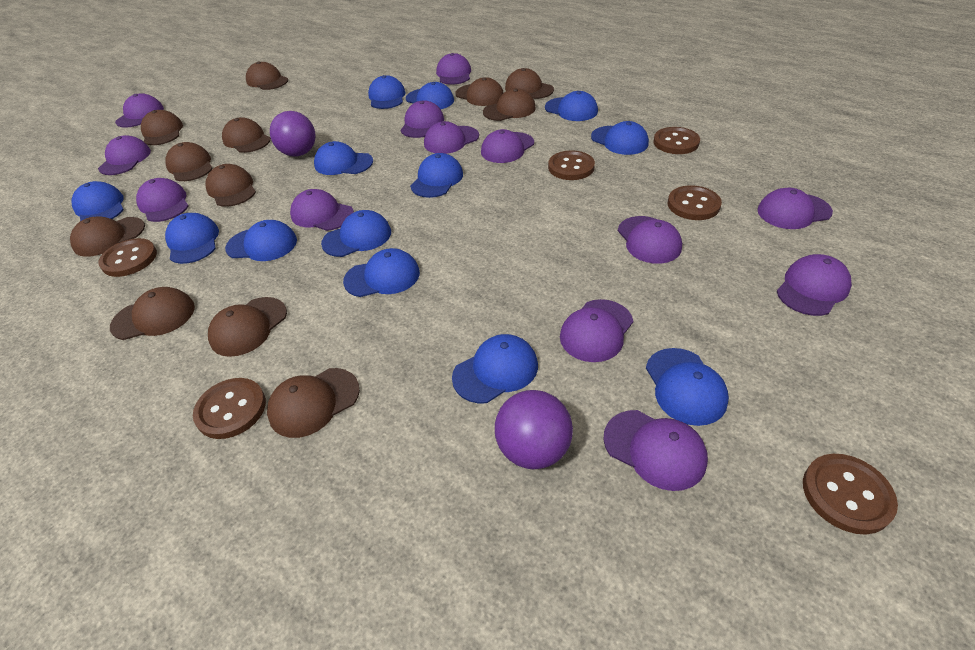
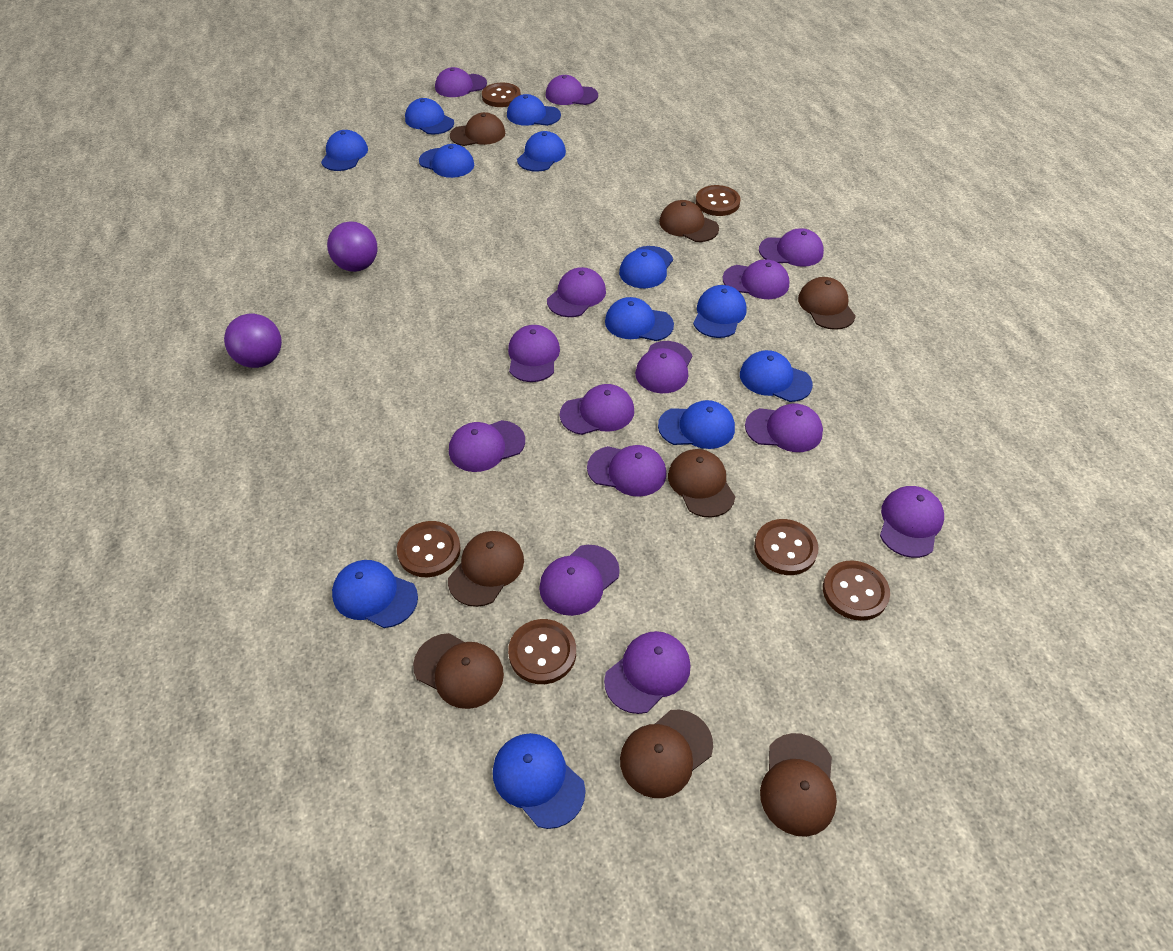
blue cap: [71,181,124,221] [165,213,219,264] [225,220,297,261] [314,141,373,175] [321,210,391,257] [343,248,420,297] [368,75,406,109] [406,82,454,109] [410,153,463,198] [452,334,538,403] [545,91,598,121] [591,121,649,155] [646,348,729,426] = 13 -> [321,130,368,171] [332,560,418,628] [405,98,454,135] [419,144,474,178] [493,733,585,829] [507,94,561,126] [517,131,566,172] [605,297,674,341] [619,246,673,288] [658,400,735,449] [693,285,747,338] [740,350,813,402] = 12
brown cap: [70,217,145,257] [110,287,195,340] [141,110,183,145] [165,142,213,181] [205,164,256,207] [208,297,287,357] [222,117,271,153] [246,61,288,90] [267,368,360,438] [455,77,503,106] [483,88,536,121] [505,68,554,99] = 12 -> [413,633,504,709] [448,531,524,607] [450,112,505,146] [620,710,713,798] [659,200,719,242] [668,449,735,517] [760,733,837,837] [798,277,856,330] = 8
purple cap: [98,135,151,175] [115,93,164,128] [136,178,189,222] [290,189,354,231] [400,100,444,138] [424,121,479,154] [436,53,471,85] [481,129,534,163] [560,299,633,362] [603,410,708,491] [618,216,682,264] [757,188,833,229] [777,254,852,316] = 13 -> [435,67,487,97] [449,420,525,472] [508,325,560,382] [539,545,620,616] [545,75,598,105] [547,267,606,317] [560,384,634,435] [587,445,666,497] [604,631,691,714] [635,341,692,393] [723,259,789,299] [745,404,823,452] [759,228,824,267] [880,486,944,558] = 14

